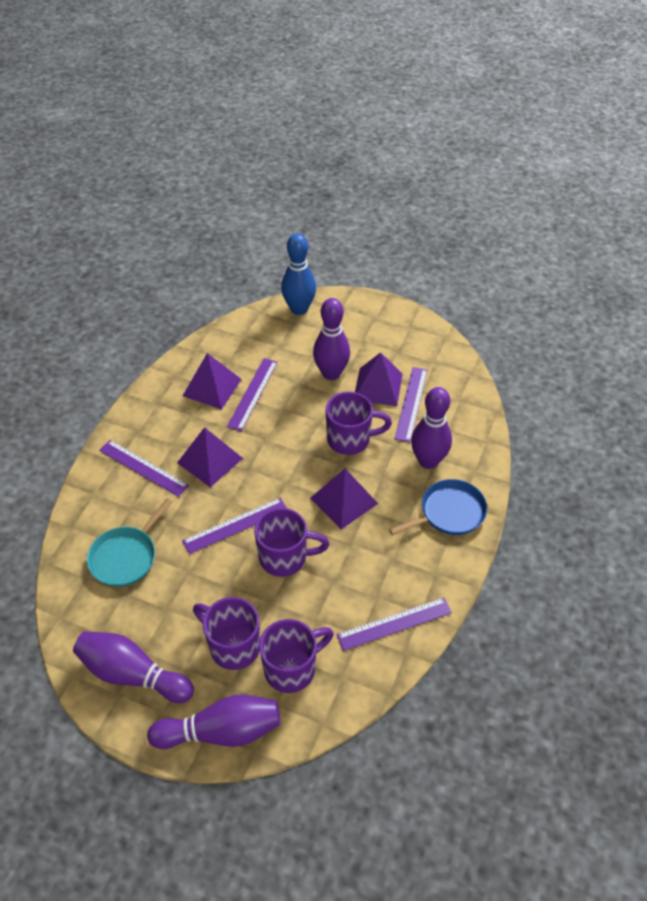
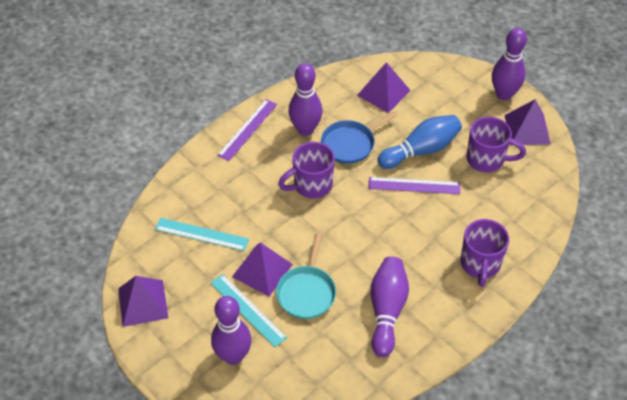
purple mug: [193,597,260,670] [254,508,330,577] [259,619,334,693] [326,392,392,455] = 4 -> [278,142,335,199] [460,219,509,287] [466,117,526,173] = 3
purple ruler: [99,440,189,497] [182,498,287,554] [227,358,278,431] [336,597,452,651] [395,367,428,442] = 5 -> [217,99,277,161] [368,177,460,194] = 2
turquoise ruler: none = 0 -> [155,218,249,251] [211,274,287,347] = 2

